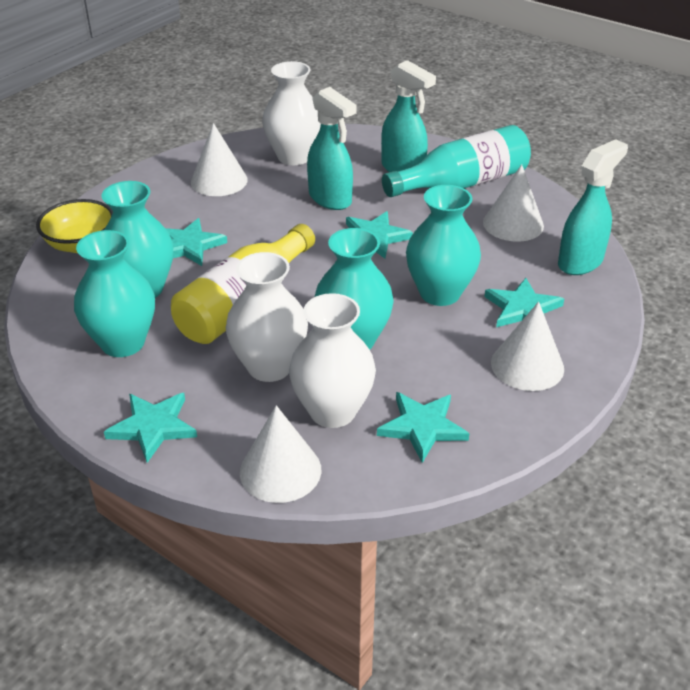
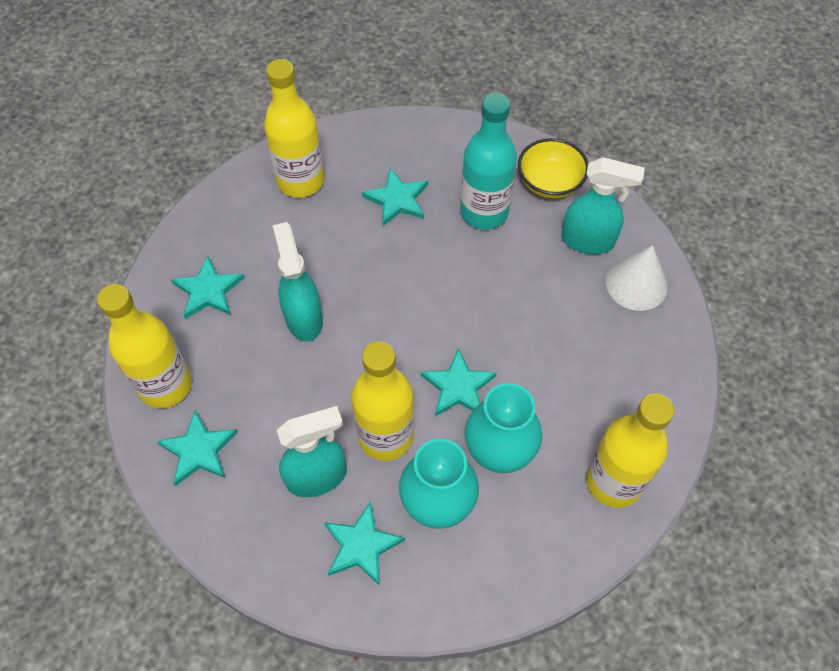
turquoise vase: [74,230,155,357] [101,181,173,298] [315,228,394,350] [406,185,481,306] = 4 -> [399,439,479,529] [465,383,542,473] = 2
white cone: [191,123,248,196] [240,405,321,503] [483,164,544,242] [491,302,564,391] = 4 -> [606,245,668,311] = 1
white vase: [226,252,308,382] [262,61,321,165] [289,293,376,428] = 3 -> none = 0
yellow bottle: [171,224,315,344] = 1 -> [97,284,192,408] [264,59,324,198] [351,341,414,461] [586,393,674,508] = 4

